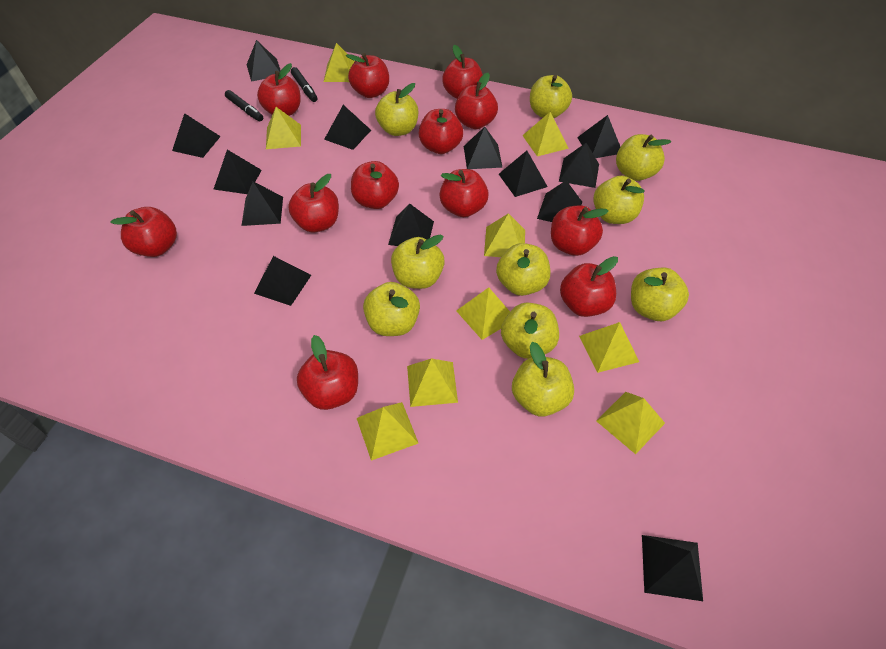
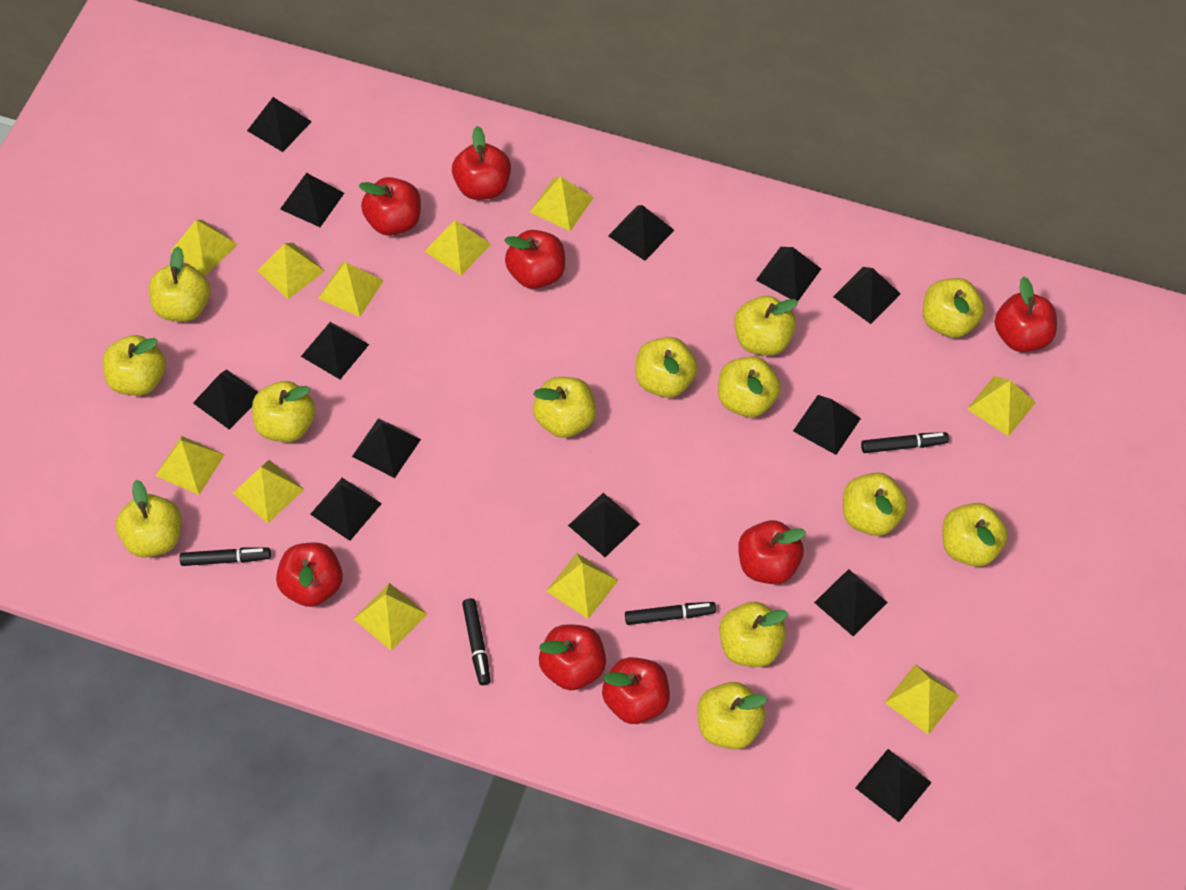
black marker: [225,90,263,121] [291,67,317,102] = 2 -> [179,548,271,566] [462,598,490,685] [625,602,716,625] [861,432,949,453] = 4
red apple: [110,207,177,257] [257,63,301,116] [288,174,339,233] [297,335,358,410] [346,53,389,98] [351,161,399,209] [419,109,463,154] [439,169,489,217] [442,45,483,99] [455,73,498,129] [551,205,608,256] [560,256,618,317] = 12 -> [276,542,343,607] [358,177,421,236] [452,126,511,200] [504,230,565,289] [539,624,606,691] [602,657,670,724] [738,520,806,584] [995,277,1057,352] = 8
yellow apple: [363,282,420,336] [375,83,418,136] [391,235,445,289] [496,243,550,296] [501,303,559,359] [512,342,574,417] [530,75,572,118] [593,176,645,224] [616,134,671,181] [631,268,689,321] = 10 -> [103,335,166,395] [116,480,182,558] [149,246,211,322] [252,381,316,442] [533,377,596,438] [636,337,698,398] [698,682,768,750] [718,356,781,417] [719,602,788,667] [734,296,798,355] [843,473,908,536] [923,278,985,338] [942,503,1008,567] = 13
yellow pyramid: [266,107,301,149] [324,43,355,82] [357,402,418,461] [407,358,458,407] [456,287,510,340] [484,213,525,257] [522,112,569,156] [579,322,639,373] [596,392,665,454] = 9 -> [156,436,225,495] [171,220,238,276] [233,460,304,523] [257,243,324,299] [318,262,384,317] [354,583,427,651] [424,220,491,276] [530,176,594,231] [546,553,619,619] [885,664,959,735] [967,376,1036,437] = 11

